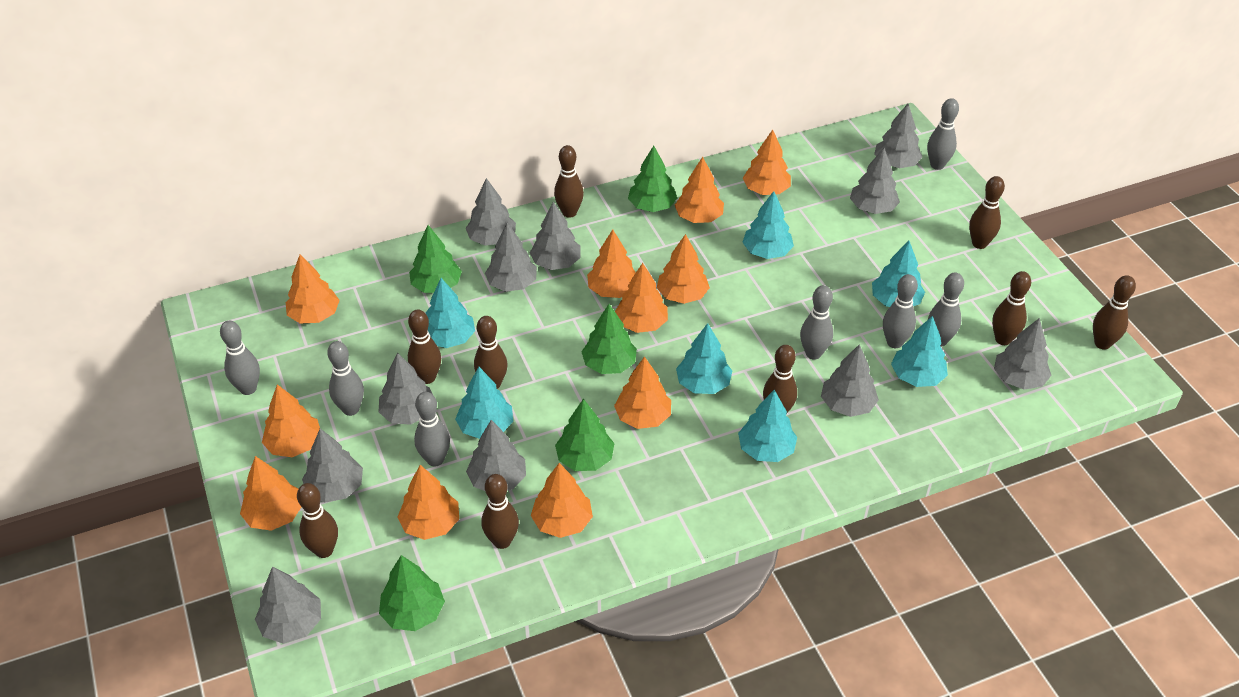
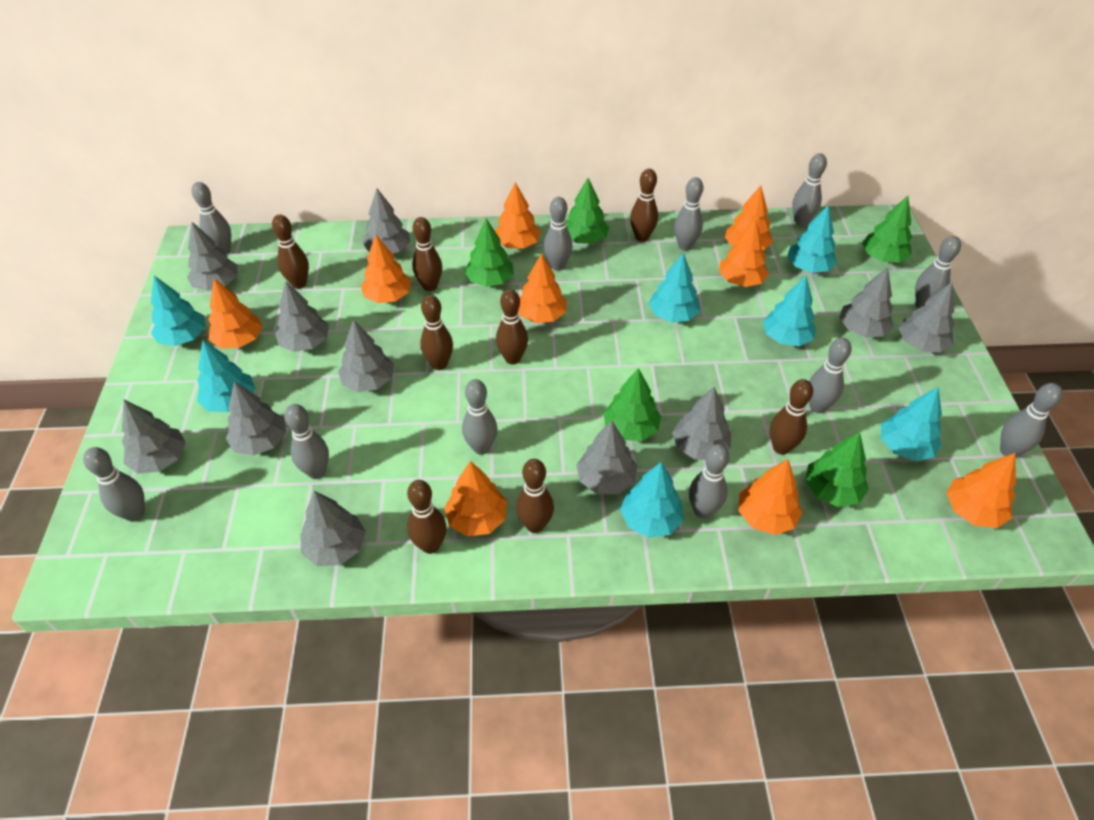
brown bowling pin: [297,483,338,558] [408,310,441,384] [474,316,508,389] [482,474,519,549] [554,145,584,218] [763,345,797,413] [969,176,1005,249] [992,271,1031,345] [1093,275,1136,350] = 9 -> [272,214,309,289] [407,480,447,554] [412,217,442,291] [420,295,453,370] [496,289,528,365] [516,459,554,533] [630,169,658,242] [770,379,813,455] = 8
grey bowling pin: [220,321,260,395] [327,341,364,416] [414,392,450,467] [800,285,833,360] [883,274,918,348] [927,98,959,170] [928,273,964,347] = 7 -> [83,447,145,522] [191,182,231,254] [285,404,329,479] [462,379,497,455] [544,197,573,271] [674,177,703,251] [689,444,730,519] [792,153,827,226] [809,338,852,413] [915,236,961,308] [1000,383,1063,457] = 11
orange tree: [240,456,301,531] [262,384,320,457] [286,255,340,324] [398,465,459,540] [531,463,593,538] [587,229,636,298] [614,356,671,429] [615,263,668,333] [657,234,710,304] [675,157,724,223] [743,130,791,195] = 11 -> [208,278,263,348] [361,235,411,303] [444,461,507,536] [494,182,541,249] [518,253,567,323] [719,218,769,287] [725,185,773,250] [739,459,802,535] [946,453,1016,528] = 9

